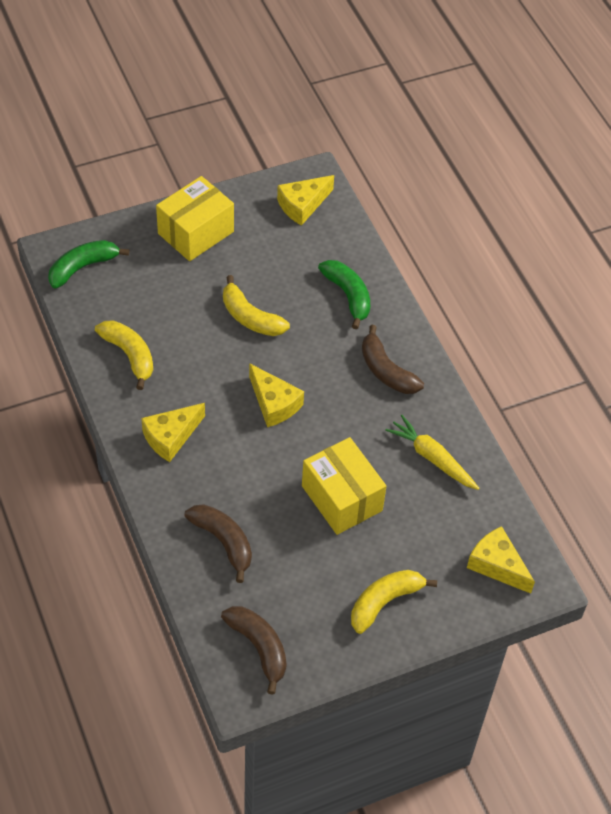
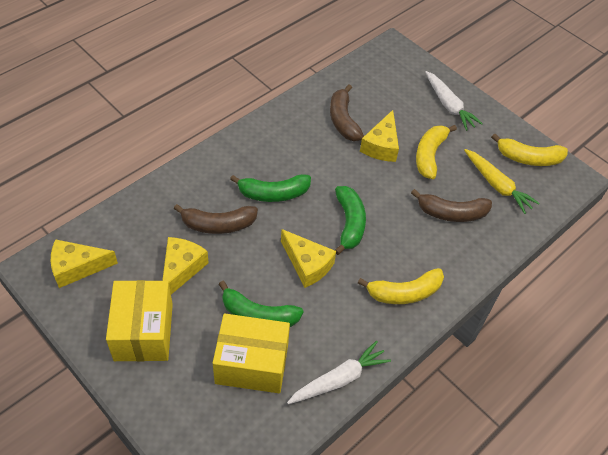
green banana: [48,240,129,288] [318,260,370,330] = 2 -> [219,281,304,327] [230,174,311,202] [335,186,366,255] = 3
white carrot: none = 0 -> [287,341,391,404] [425,71,483,131] = 2

